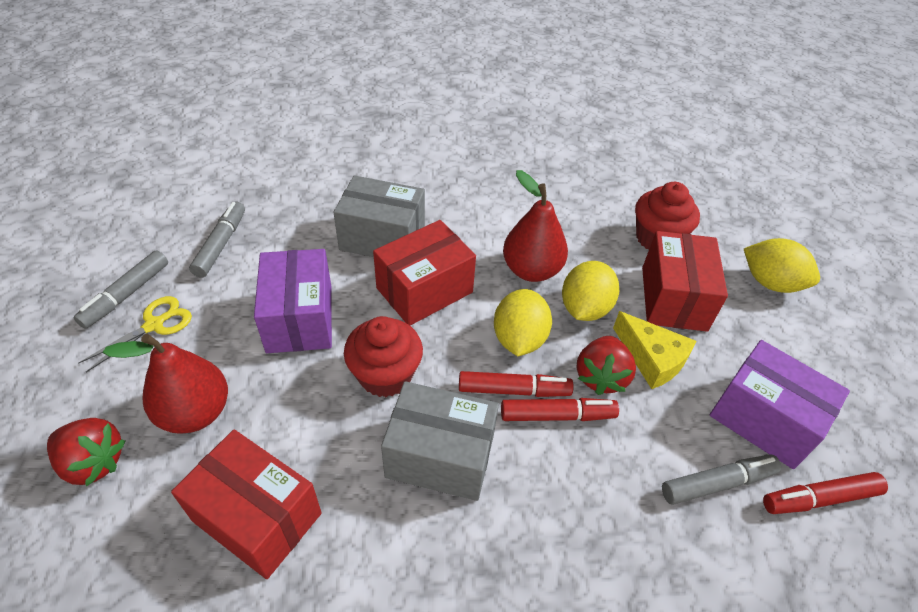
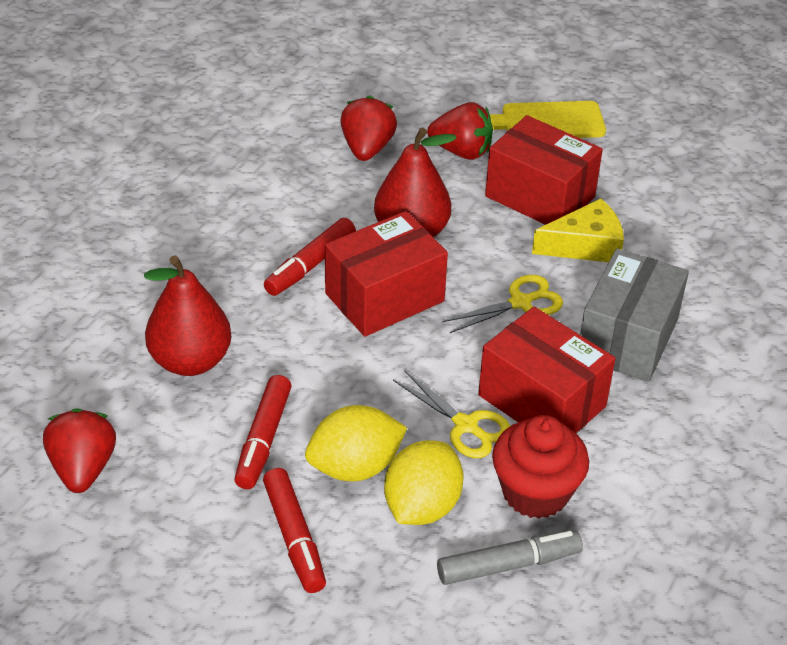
grey box: [334,175,425,257] [381,381,499,501] = 2 -> [580,248,689,382] = 1
grey marker: [74,250,168,329] [189,202,245,278] [662,454,781,505] = 3 -> [437,530,583,585] = 1
purple box: [254,249,332,353] [710,340,850,469] = 2 -> none = 0
red cupcake: [344,316,423,397] [635,182,700,249] = 2 -> [492,415,589,519] = 1
red strawberry: [47,418,125,486] [576,336,636,395] = 2 -> [43,408,116,493] [340,96,397,161] [427,102,493,160] = 3
yellow cutting board: none = 0 -> [490,101,606,138] = 1
yellow lemon: [494,289,552,356] [562,261,619,321] [744,238,820,293] = 3 -> [305,405,407,481] [384,440,464,525] = 2
yellow scissors: [78,296,192,372] = 1 -> [393,370,510,458] [442,275,563,333] = 2

